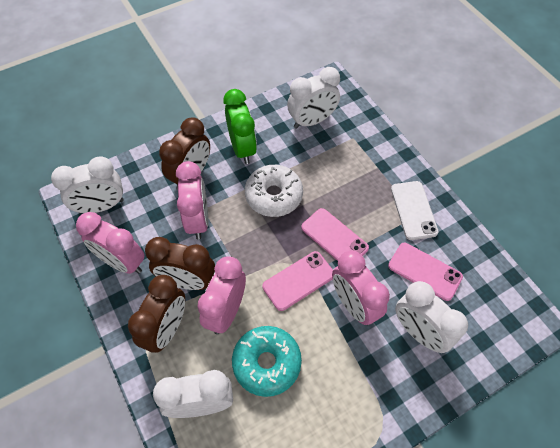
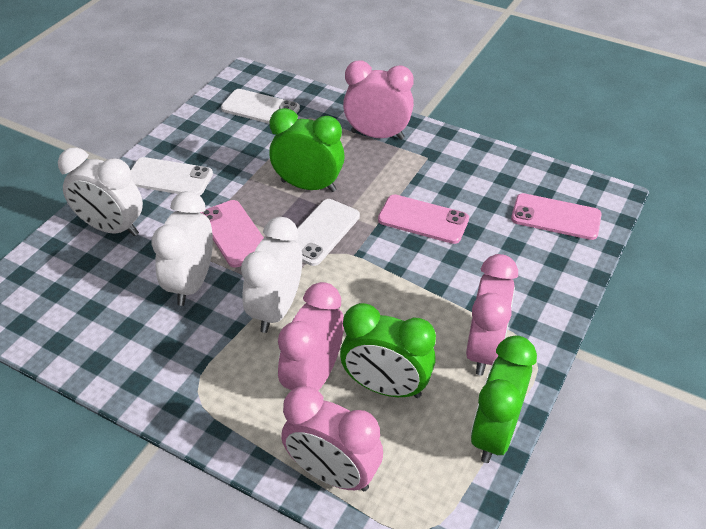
brown clock: [128,275,185,353] [145,237,215,290] [159,117,210,190] = 3 -> none = 0
green clock: [224,89,257,164] = 1 -> [269,108,345,192] [340,303,436,398] [471,335,537,463] = 3
turquoise donut: [232,326,302,397] = 1 -> none = 0
white clock: [51,156,124,213] [153,370,233,418] [287,67,340,129] [395,281,468,353] = 4 -> [58,147,143,236] [151,191,213,306] [241,217,302,333] = 3
white donut: [245,165,303,217] = 1 -> none = 0
white phone: [391,181,439,240] = 1 -> [131,157,213,196] [221,89,300,124] [294,199,360,266] = 3

